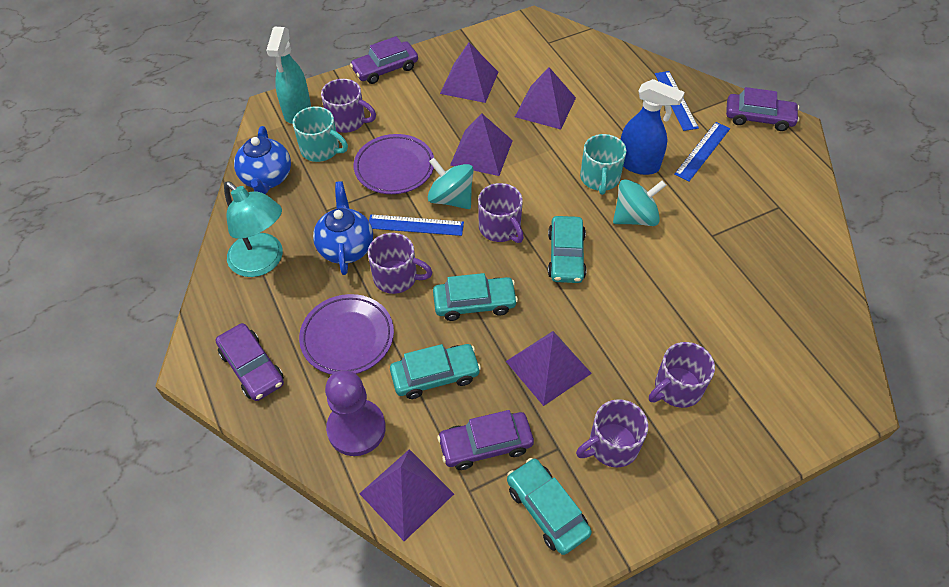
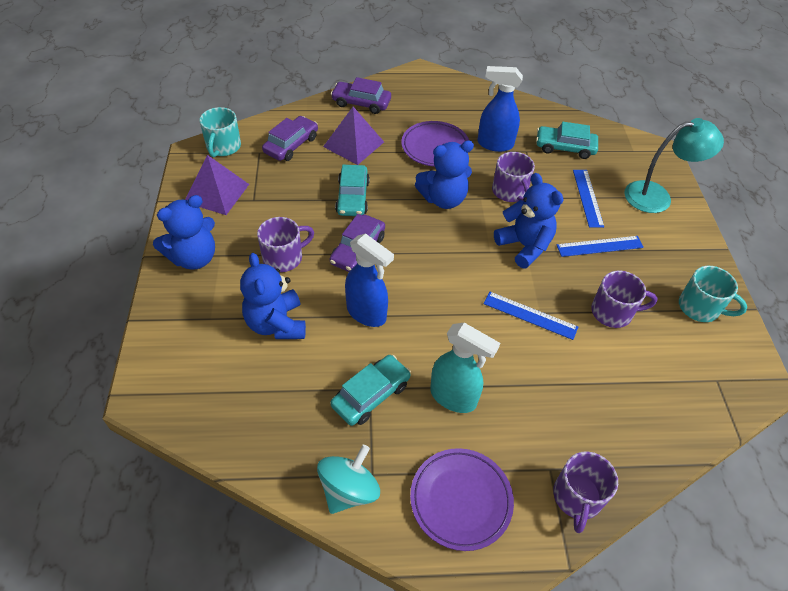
blue spray bottle: [621,79,685,175] = 1 -> [345,233,394,327] [478,66,523,152] = 2
blue teapot: [234,126,291,194] [313,181,373,275] = 2 -> none = 0
blue teddy bear: none = 0 -> [153,195,215,270] [240,253,306,339] [415,140,474,209] [494,173,563,268] = 4
purple car: [216,323,284,401] [350,36,418,84] [437,410,534,470] [726,87,800,131] = 4 -> [262,116,318,161] [330,214,385,272] [331,77,391,114] = 3
purple mug: [321,79,376,133] [368,233,433,294] [478,183,524,243] [576,399,648,468] [649,342,715,408] = 5 -> [257,217,314,272] [492,152,535,202] [553,451,618,533] [591,271,657,328] = 4
purple pawn: [325,370,386,456] = 1 -> none = 0
purple pyramid: [359,449,454,541] [440,43,498,103] [450,113,513,176] [506,331,592,406] [515,67,576,129] = 5 -> [185,155,249,215] [323,107,384,165] = 2
turquoise car: [390,344,481,399] [433,273,518,321] [507,458,592,555] [548,216,587,283] = 4 -> [330,355,411,426] [335,165,370,216] [536,122,598,159] = 3
turquoise spinning top: [428,158,474,209] [613,179,666,226] = 2 -> [317,445,380,514] = 1

